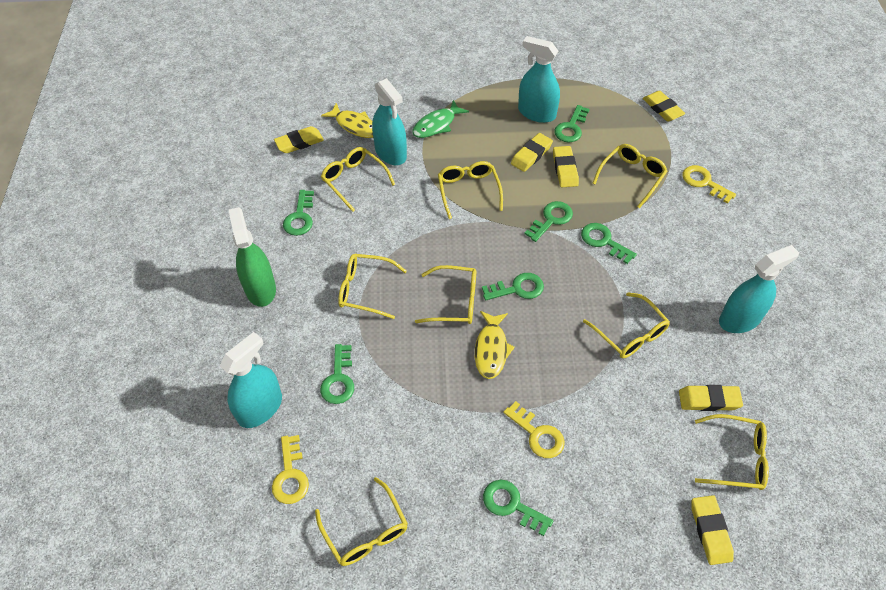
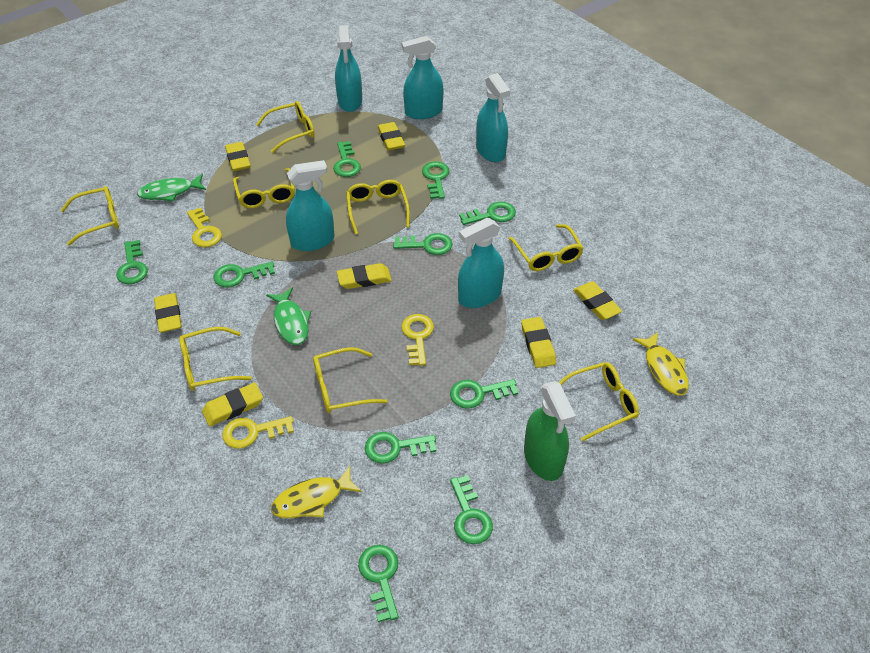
green fish: [412,100,469,138] = 1 -> [137,174,206,201] [266,287,311,345] = 2
green key: [283,190,314,236] [320,344,354,404] [482,273,544,301] [483,480,553,536] [524,201,573,242] [554,105,590,143] [581,223,637,264] = 7 -> [116,240,148,284] [214,262,275,288] [333,141,361,177] [358,545,399,622] [365,432,436,464] [393,233,453,255] [422,161,449,199] [450,379,518,409] [450,475,493,544] [459,202,516,225] = 10
turquoise spray bottle: [220,332,282,428] [372,78,407,165] [518,36,560,123] [719,245,799,333] = 4 -> [286,160,335,251] [335,25,362,112] [402,36,443,119] [458,218,504,308] [476,73,510,162] = 5
yellow eraser: [274,126,324,153] [511,133,553,172] [553,146,579,187] [643,91,685,121] [679,385,743,411] [692,495,734,565] = 6 -> [154,293,182,333] [202,383,263,427] [225,142,250,171] [337,263,392,289] [377,122,405,150] [521,317,556,368] [573,281,622,320] = 7

